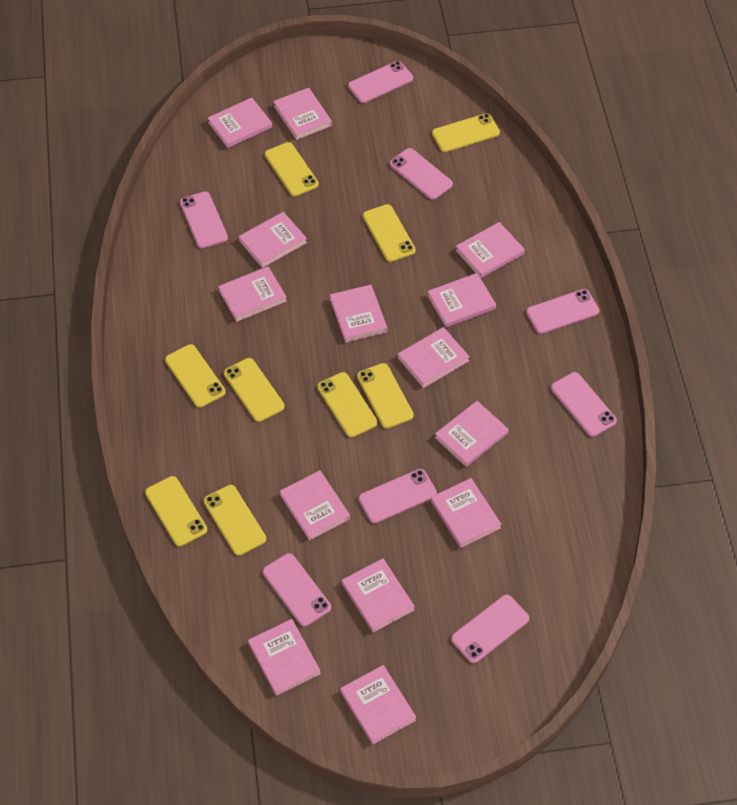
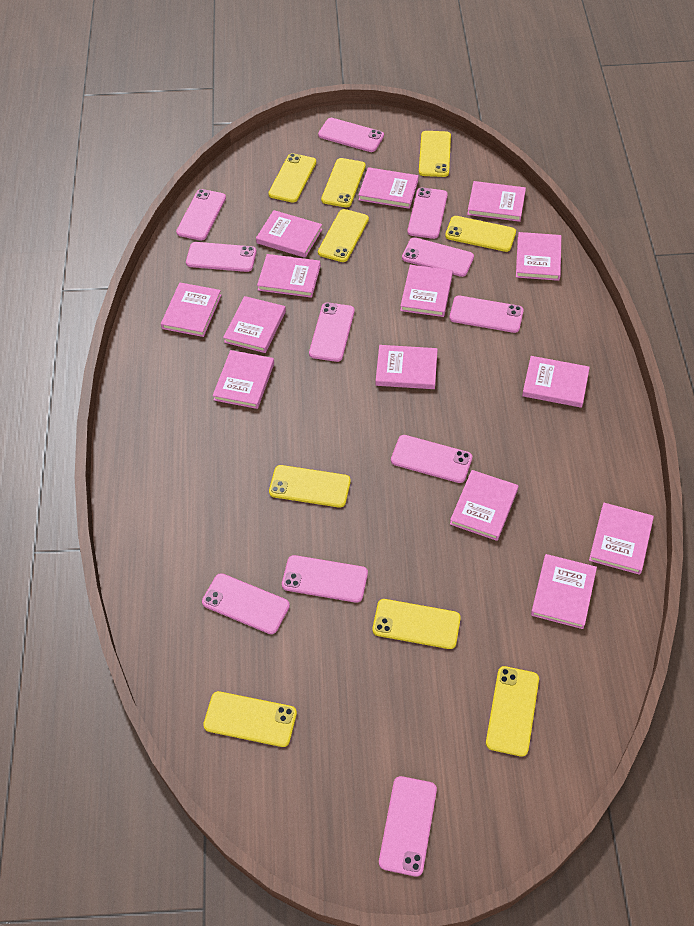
pink phone: [180,191,228,248] [263,553,331,626] [348,61,413,103] [358,469,437,523] [389,148,453,200] [451,595,529,663] [526,289,599,334] [551,372,617,437] = 8 -> [176,189,226,241] [186,242,257,272] [202,573,290,634] [282,555,368,603] [309,303,355,362] [318,118,384,152] [379,776,437,877] [391,435,472,483] [402,237,474,277] [408,187,448,239] [449,296,524,333] = 11

